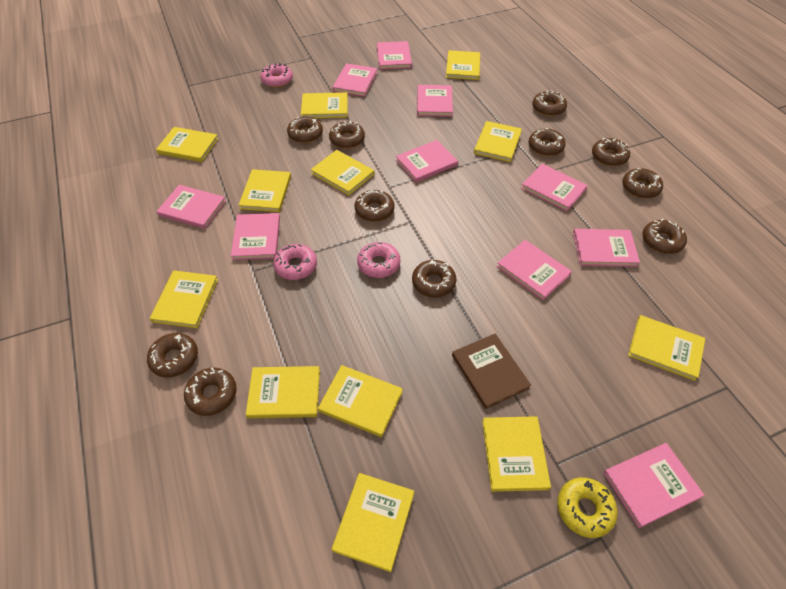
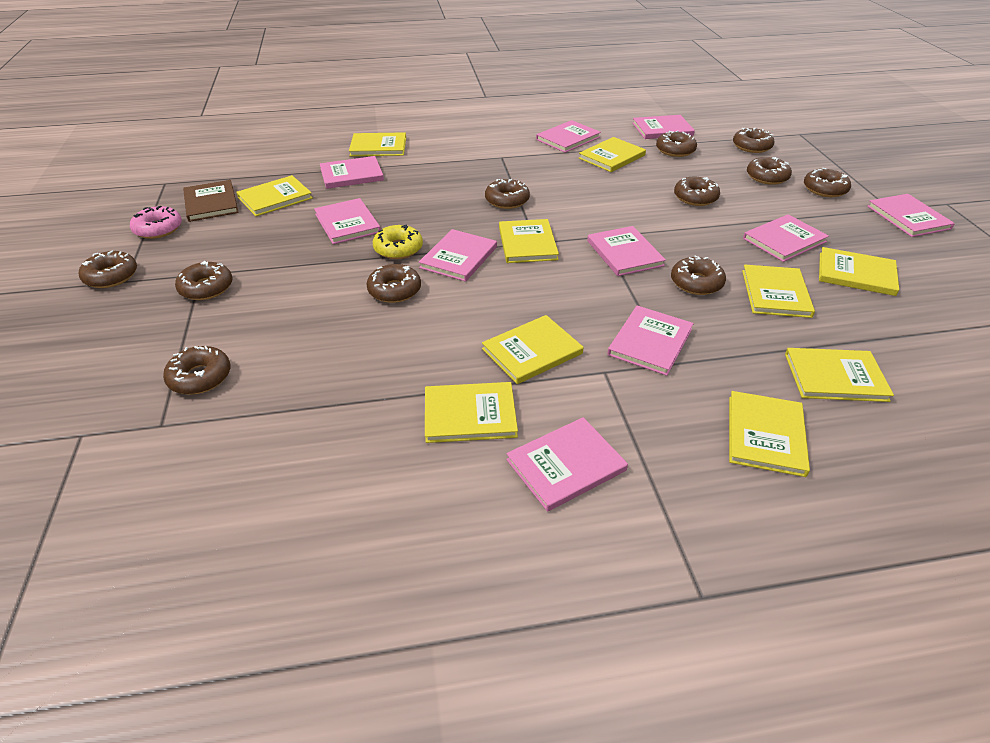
pink donut: [260,63,293,88] [273,244,317,280] [357,242,400,278] = 3 -> [130,206,182,239] = 1
yellow book: [150,270,218,328] [156,127,219,162] [239,169,291,212] [246,366,320,418] [301,92,348,118] [311,150,374,195] [318,365,403,437] [332,473,414,572] [446,50,480,80] [474,121,522,162] [482,416,551,492] [628,315,705,381] = 12 -> [236,175,312,216] [349,132,406,156] [425,382,518,443] [482,315,583,384] [499,219,559,263] [579,137,646,172] [729,391,810,477] [742,265,815,318] [785,348,894,402] [819,247,899,296] = 10

